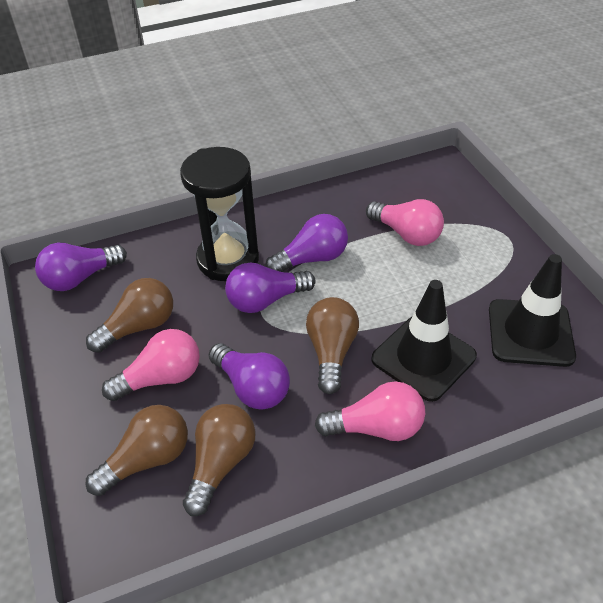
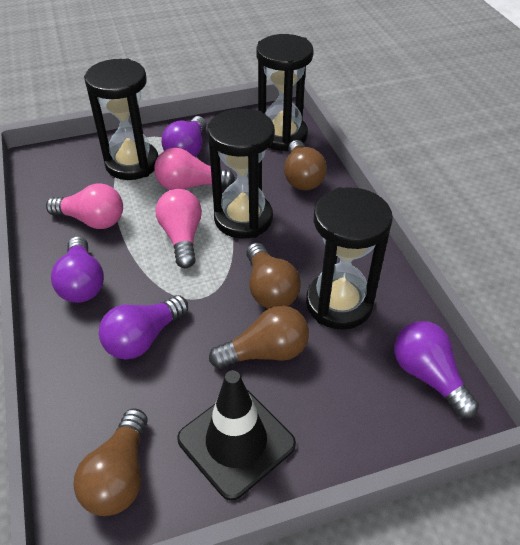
black hourglass: [180,147,259,281] = 1 -> [84,58,158,180] [208,109,275,239] [256,34,314,151] [306,187,393,330] = 4
black traffic cone: [371,280,477,402] [489,254,576,367] = 2 -> [177,370,296,501] = 1

